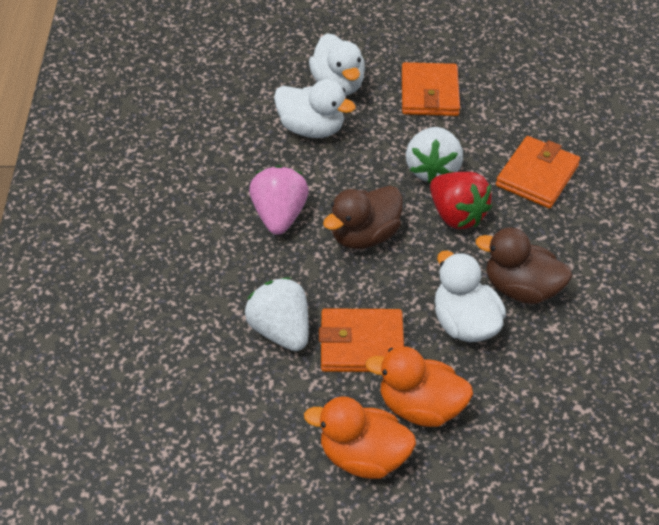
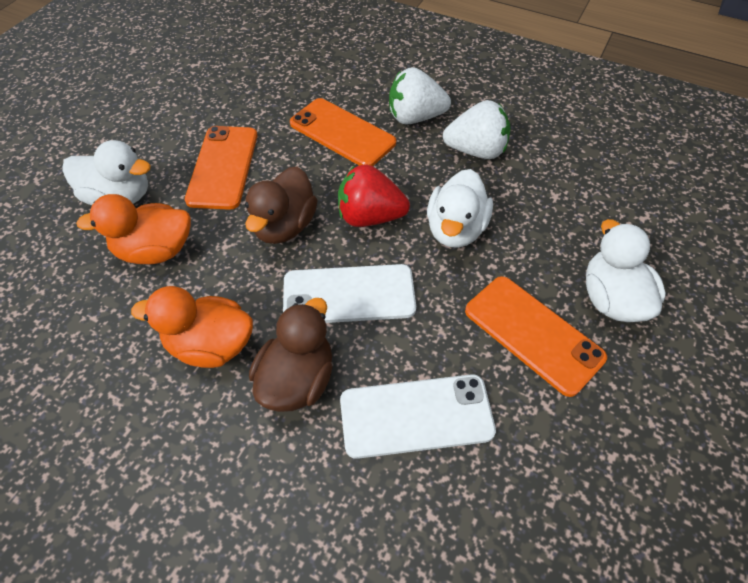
orange phone: none = 0 -> [185,126,257,210] [290,98,396,166] [465,276,607,397] = 3
orange wallet: [319,308,404,372] [402,62,460,116] [496,136,580,208] = 3 -> none = 0
pink strawberry: [249,165,309,235] = 1 -> none = 0
white phone: none = 0 -> [283,264,416,323] [340,374,496,459] = 2

